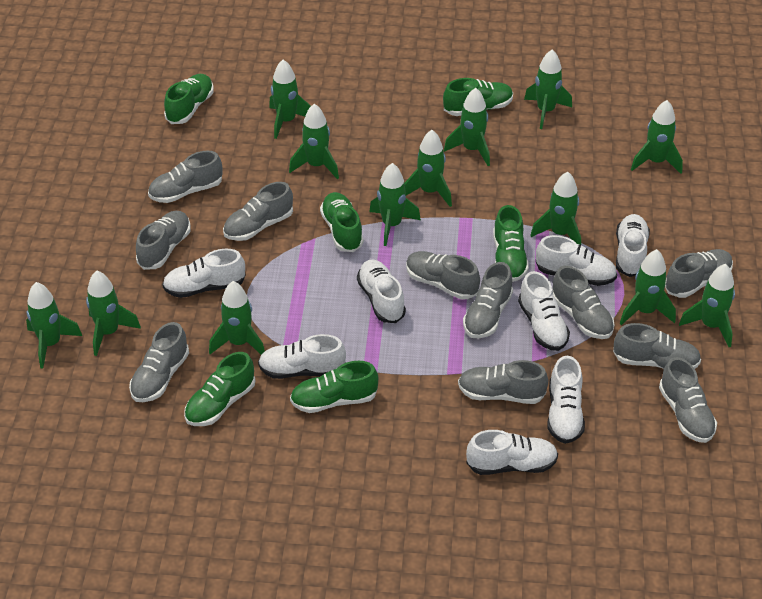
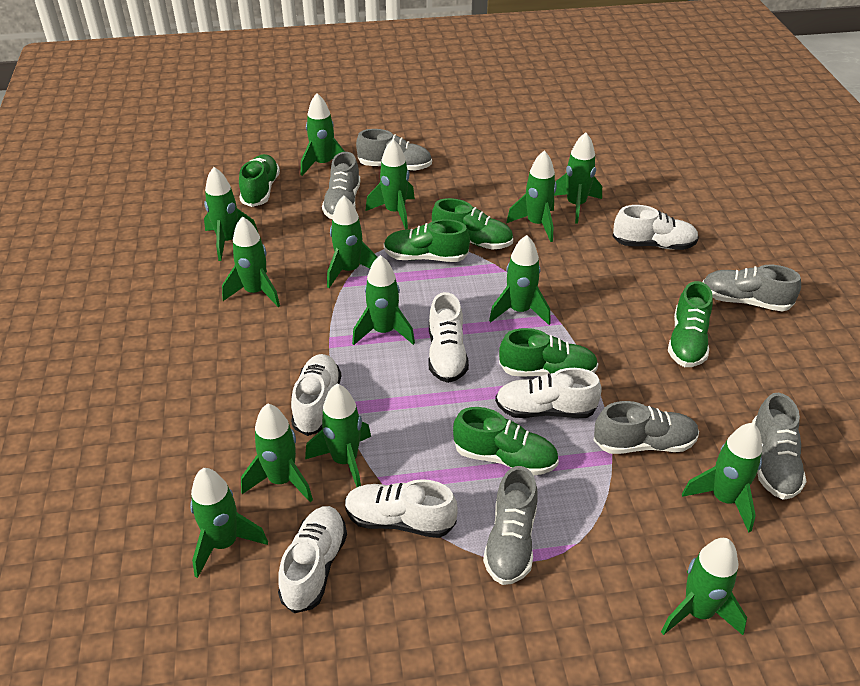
green rocket: [26,282,82,368] [86,271,141,356] [209,281,265,354] [269,60,311,139] [289,104,339,179] [369,163,421,246] [404,130,452,207] [444,88,490,166] [524,50,572,129] [530,171,581,245] [620,249,676,325] [631,100,683,174] [679,264,735,347] = 13 -> [190,468,268,578] [204,167,259,261] [222,216,280,307] [241,404,313,503] [301,93,345,176] [305,384,371,487] [327,195,378,288] [352,255,415,345] [365,139,415,230] [489,235,551,325] [506,150,557,242] [554,132,602,224] [661,538,747,635] [682,423,762,532] = 14
grey shoe: [129,322,189,402] [136,211,191,270] [148,151,222,203] [223,182,293,241] [406,251,480,299] [458,360,548,404] [463,262,513,338] [552,266,615,339] [613,323,701,369] [659,357,717,443] [665,249,733,298] = 11 -> [322,152,360,219] [356,129,432,171] [483,466,538,585] [593,401,699,454] [703,265,801,312] [752,393,806,500] = 6
white shoe: [162,249,245,298] [258,334,346,379] [357,260,406,323] [466,430,558,475] [518,271,570,351] [536,235,617,286] [547,356,585,444] [616,214,650,277] = 8 -> [278,506,347,613] [291,354,341,436] [345,479,458,538] [428,292,469,383] [495,368,602,418] [613,205,699,250] = 6

